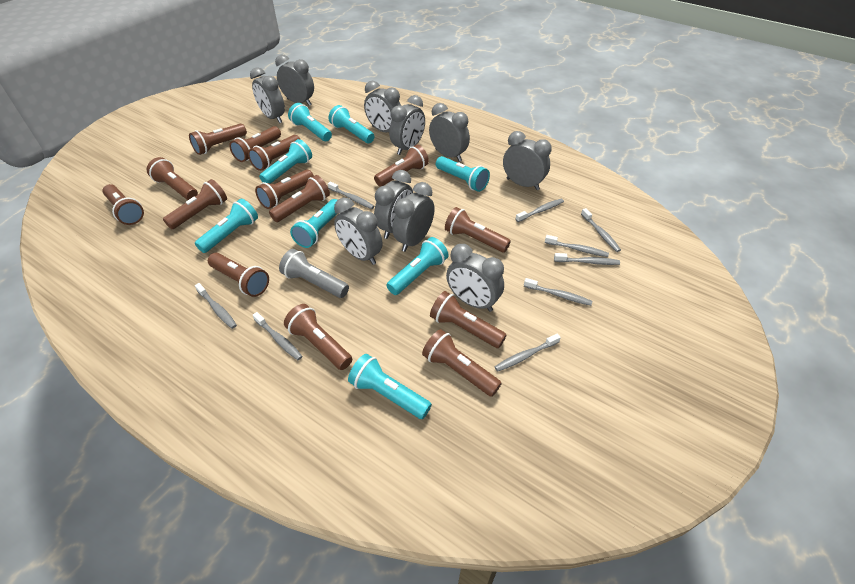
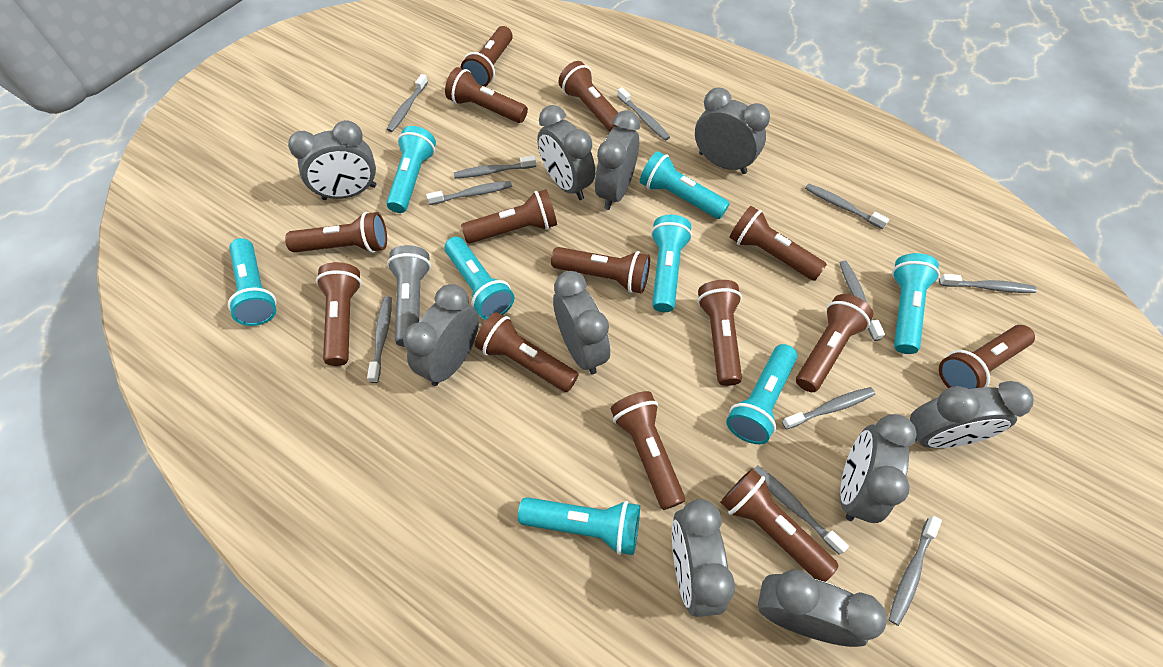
grey toothbrush: [195,283,237,329] [253,312,302,360] [328,181,374,209] [494,333,561,372] [516,199,564,222] [524,278,592,306] [545,235,609,257] [554,253,620,265] [581,208,621,252] = 9 -> [367,296,392,383] [387,74,428,132] [426,181,512,205] [454,156,536,178] [617,87,670,141] [754,465,849,554] [782,387,875,430] [805,183,889,229] [839,261,885,341] [889,516,942,626] [939,274,1037,293] = 11

